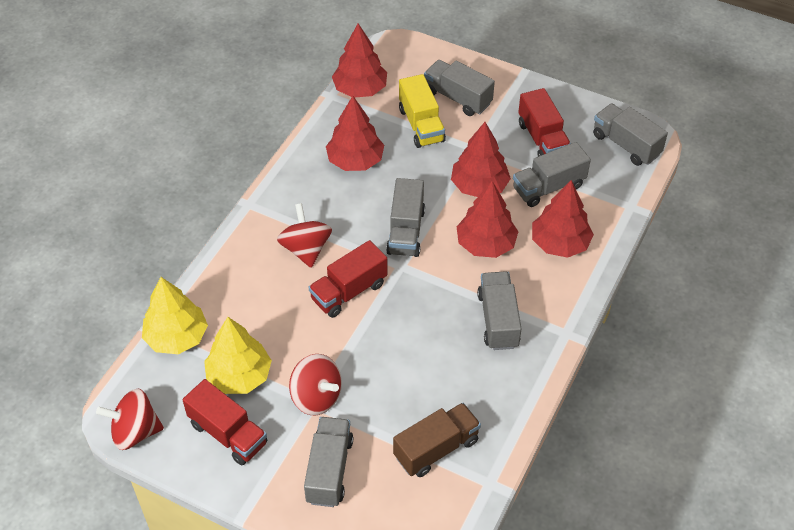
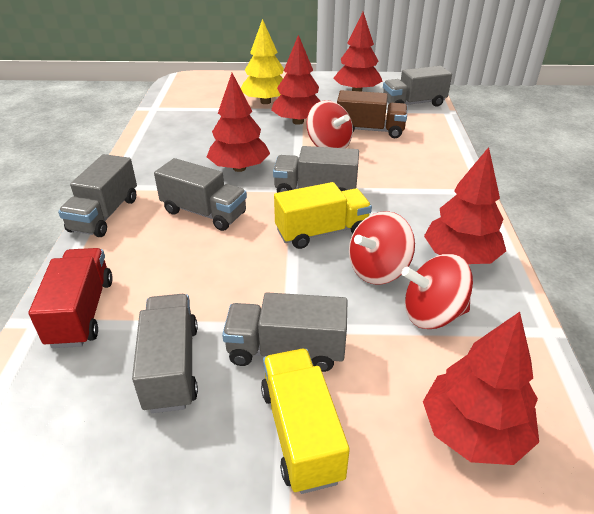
red truck: [183,379,267,465] [309,240,388,318] [518,88,571,157] = 3 -> [28,248,113,348] = 1
yellow tree: [142,277,208,354] [204,317,272,394] = 2 -> [241,19,284,104] = 1
yellow truck: [399,74,446,148] = 1 -> [261,349,350,494] [274,182,372,249] = 2

